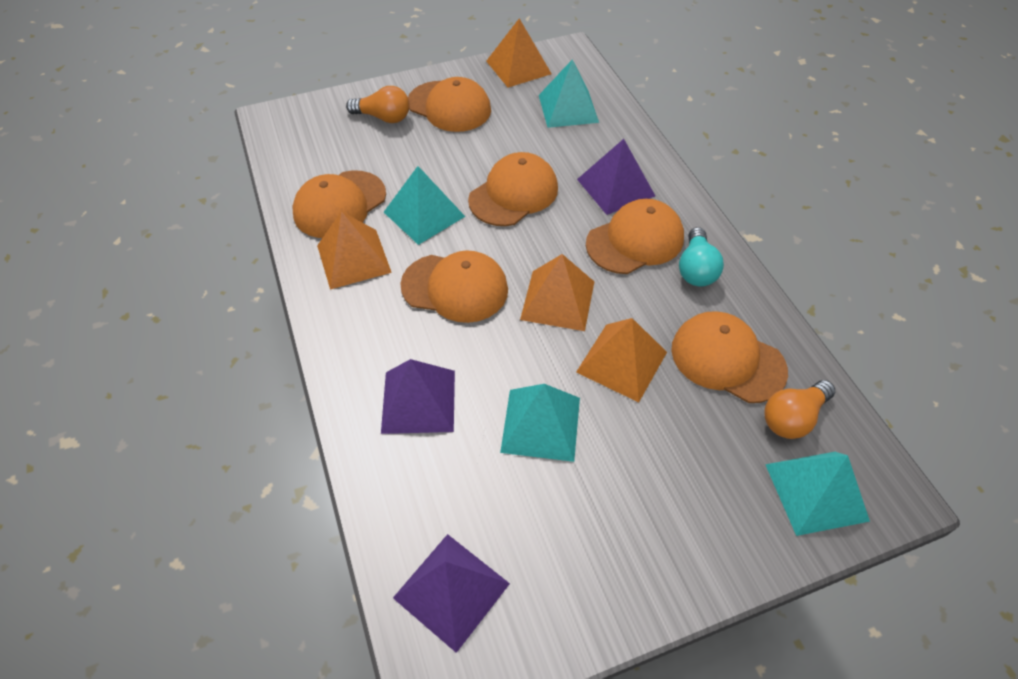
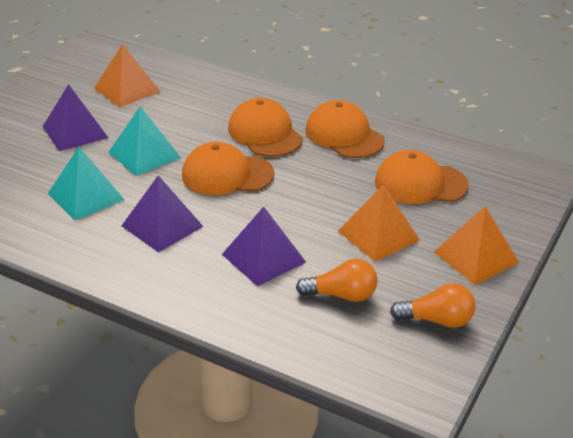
orange cap: [293,170,386,238] [400,250,508,323] [408,77,491,132] [468,152,558,226] [586,199,684,274] [671,311,788,403] = 6 -> [182,142,275,195] [228,98,303,157] [306,100,385,158] [375,150,469,204] = 4
orange pyramid: [317,211,392,289] [486,18,552,88] [520,254,594,331] [576,318,667,402] = 4 -> [94,44,160,107] [338,184,420,262] [434,206,519,285] = 3
turquoise light bulb: [679,227,724,286] = 1 -> none = 0
turquoise pyramid: [384,166,465,245] [500,384,580,462] [539,59,599,128] [765,452,870,536] = 4 -> [48,147,125,221] [109,106,181,176] = 2

